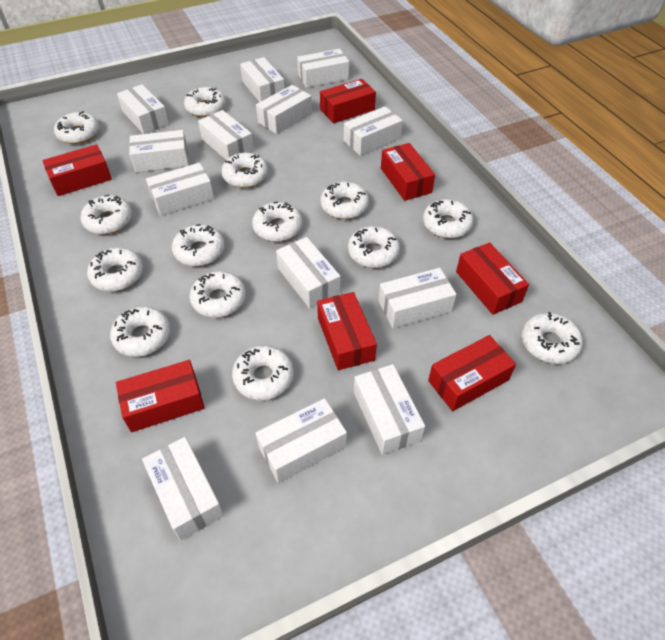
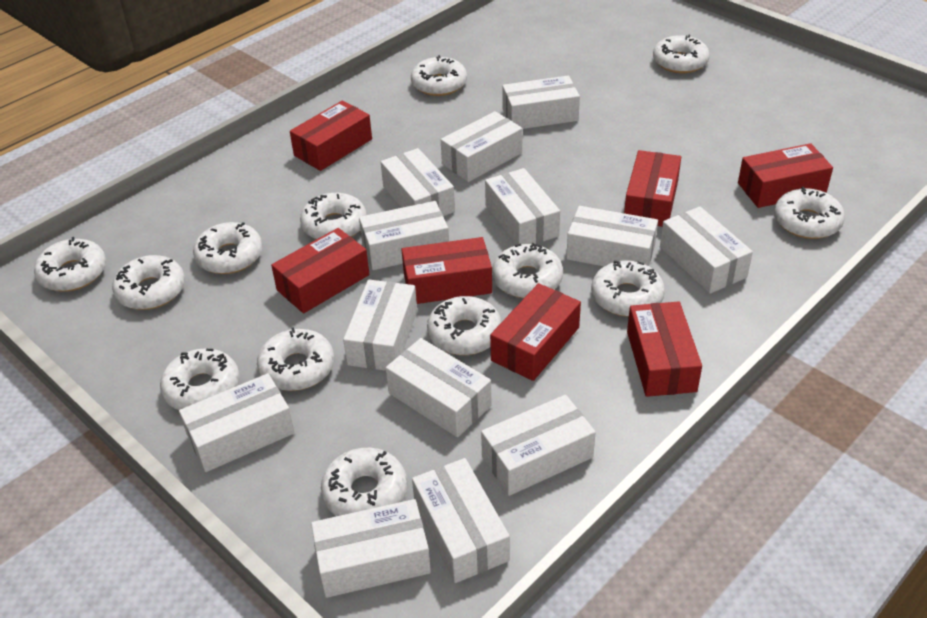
white donut: [54,111,100,144] [80,195,132,234] [87,248,143,292] [110,307,170,357] [172,224,225,266] [184,87,226,117] [190,271,246,318] [221,153,268,188] [232,345,294,400] [252,201,303,242] [320,181,369,219] [348,226,400,268] [423,199,474,238] [521,312,583,364] = 14 -> [34,237,106,292] [112,255,185,310] [160,348,240,410] [193,222,263,274] [257,327,334,391] [300,193,367,239] [321,448,408,516] [411,55,467,96] [427,296,502,355] [492,243,563,298] [591,260,665,317] [653,35,710,73] [774,187,845,239] = 13

